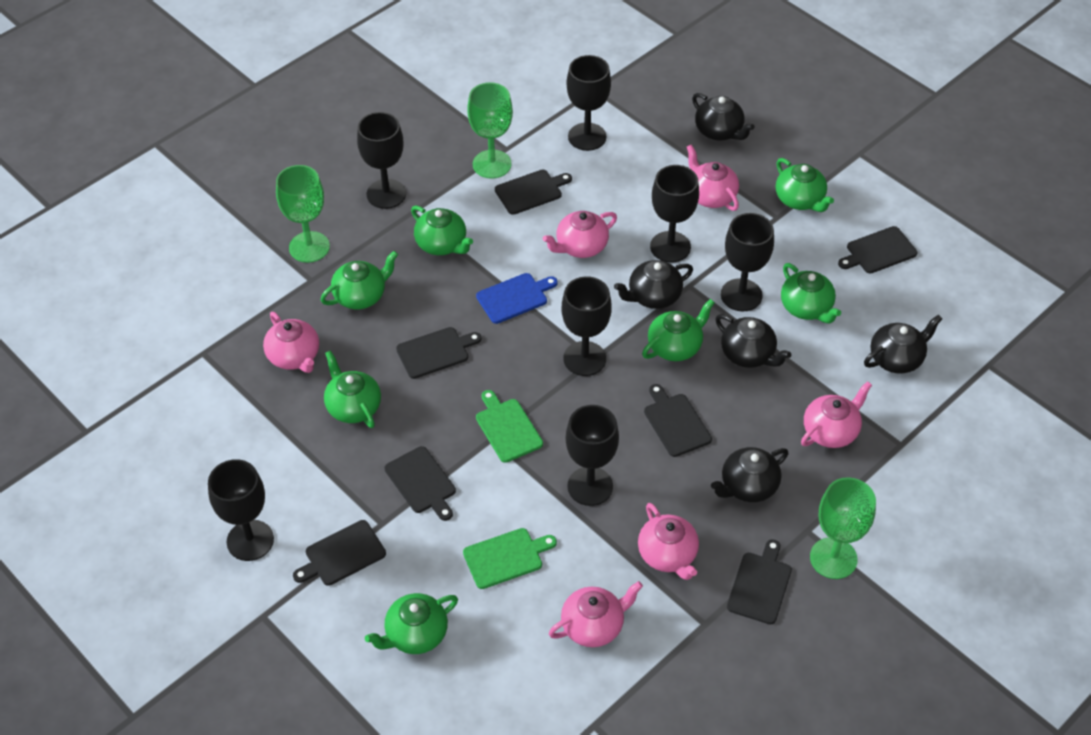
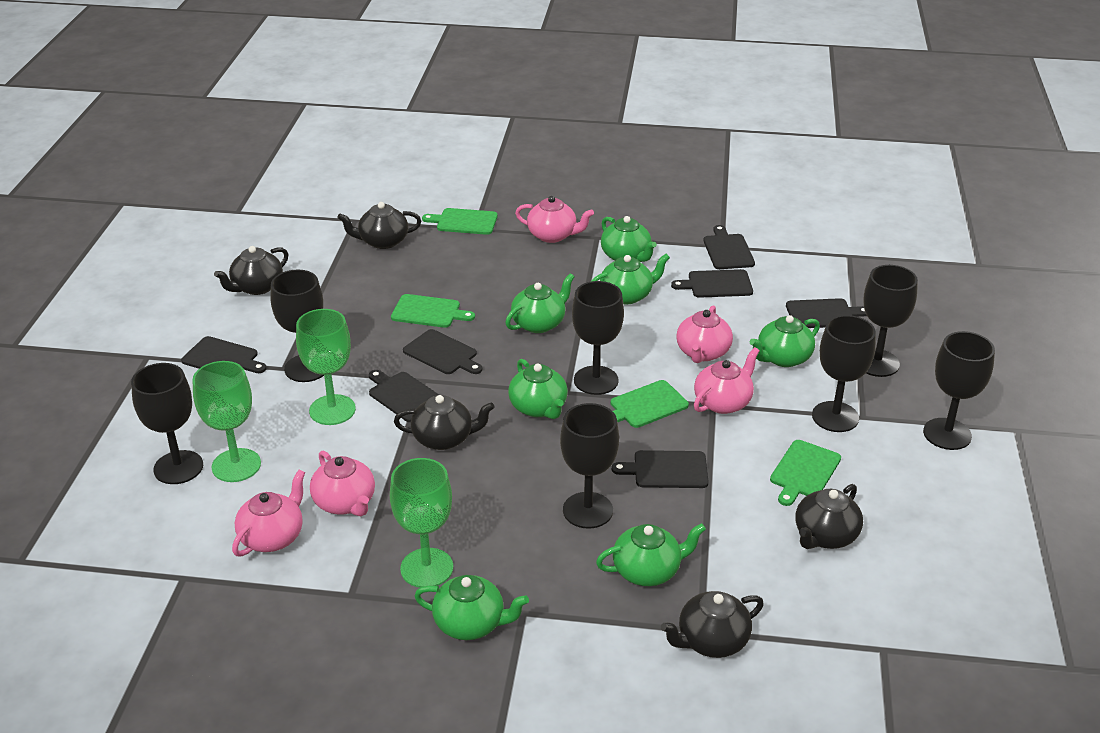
blue cutting board: [476,273,558,324] = 1 -> none = 0
green cutting board: [463,528,557,589] [476,390,543,463] = 2 -> [391,294,475,328] [422,208,498,235] [611,380,689,428] [770,440,841,506] = 4
pink teapot: [263,312,319,373] [543,211,617,258] [549,581,643,647] [638,503,699,580] [687,144,739,211] [801,381,872,448] = 6 -> [232,470,305,557] [310,451,375,516] [515,196,594,243] [676,305,733,363] [694,347,760,414] = 5

